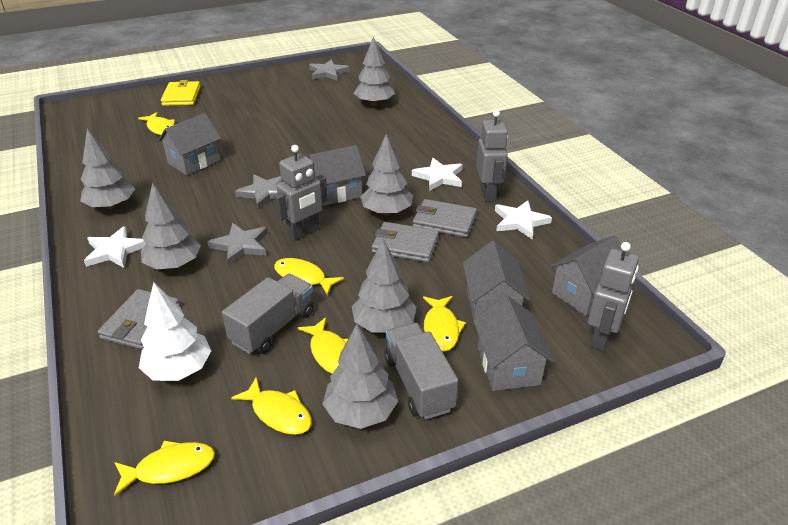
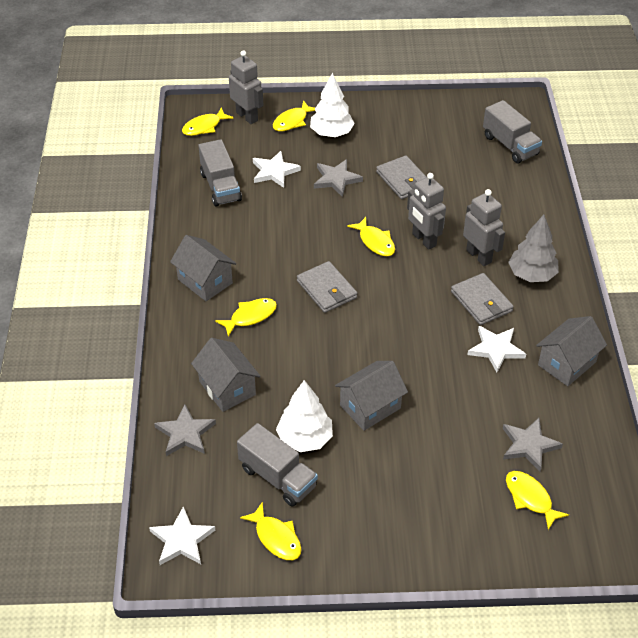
grey house: [158,113,221,175] [308,145,366,206] [463,241,530,325] [473,296,554,391] [550,236,623,316] = 5 -> [170,235,236,301] [191,338,261,412] [335,361,408,431] [536,316,607,386] = 4
grey tree: [80,128,135,209] [141,182,201,270] [323,324,398,429] [352,239,417,333] [354,36,395,106] [360,134,413,215] = 6 -> [508,214,559,282] = 1
grey truck: [222,274,314,354] [384,323,458,419] = 2 -> [198,139,242,206] [237,423,318,507] [483,100,542,163] = 3
white tree: [139,282,211,381] = 1 -> [276,380,333,452] [310,73,355,137] = 2
yellow wallet: [161,80,201,106] = 1 -> none = 0

